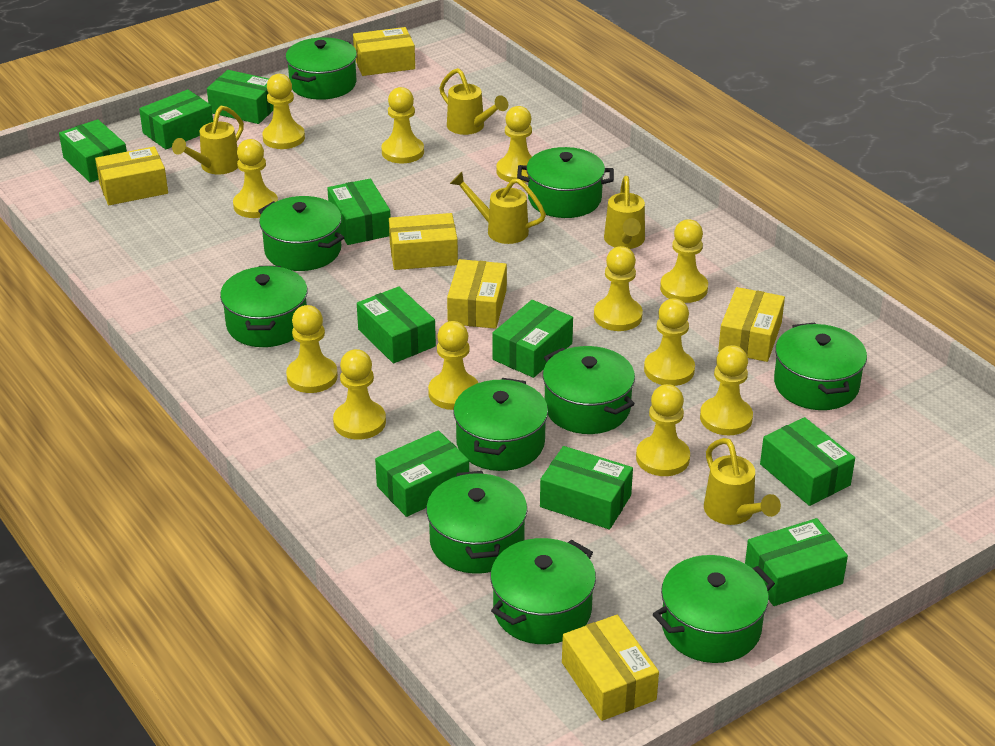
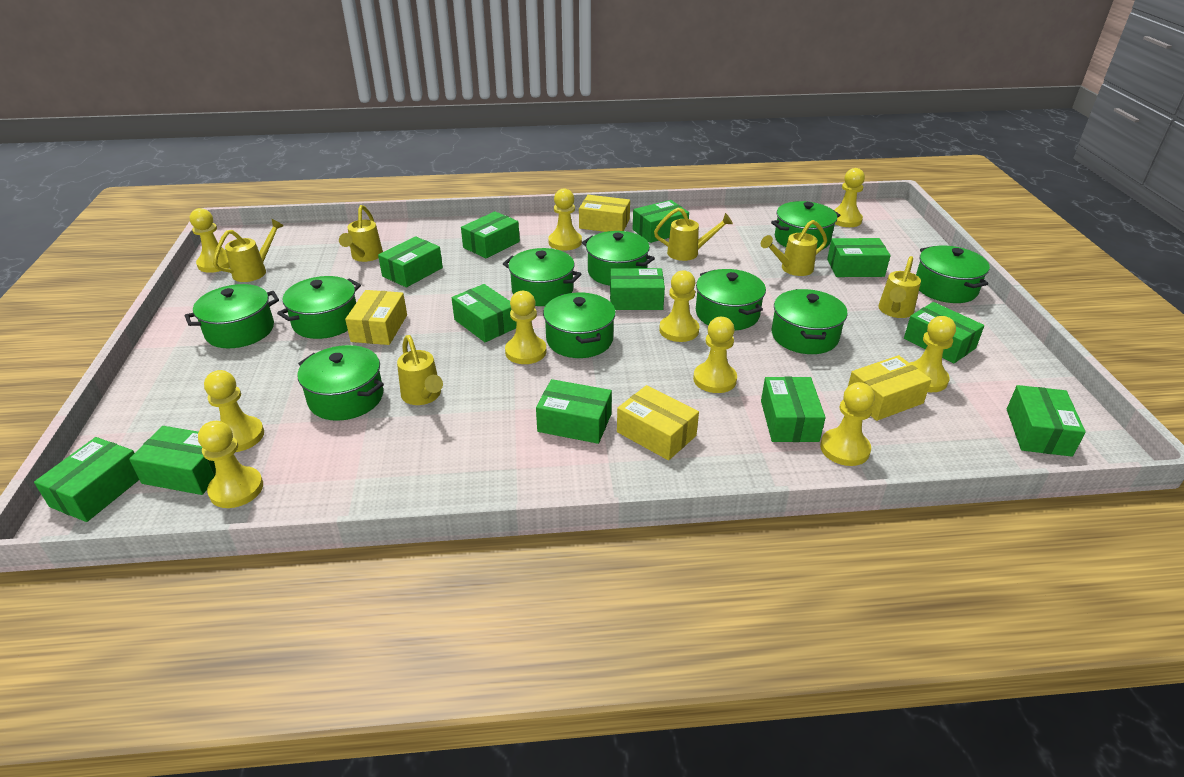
green box: [59,119,127,183] [139,90,213,149] [207,70,274,124] [327,179,390,245] [357,286,436,363] [375,430,469,517] [492,300,573,378] [540,446,633,529] [745,518,848,606] [760,417,855,506] = 10 -> [34,437,139,522] [129,426,216,495] [378,236,443,288] [452,284,517,342] [461,211,520,258] [536,379,612,444] [610,268,665,310] [633,200,689,243] [761,376,826,442] [827,238,891,277] [904,302,984,364] [1007,385,1086,457] = 12
yellow box: [95,146,168,205] [353,27,415,76] [389,213,458,270] [447,259,507,329] [562,615,659,721] [718,287,785,362] = 6 -> [345,290,407,345] [579,195,630,232] [617,385,699,460] [848,355,932,421] = 4
yellow pawn: [233,139,278,218] [262,74,305,149] [286,305,338,393] [333,349,386,440] [381,87,424,164] [428,321,478,410] [497,106,532,183] [594,246,643,331] [636,384,690,476] [644,298,695,386] [660,219,708,303] [700,345,753,435] = 12 -> [190,208,230,273] [198,421,263,508] [204,370,264,452] [505,291,546,364] [548,188,582,251] [659,270,699,342] [693,317,737,393] [820,382,875,466] [834,168,865,227] [910,316,956,392] = 10
yellow watering can: [172,106,244,174] [439,68,508,135] [450,172,546,244] [604,176,645,249] [704,438,781,525] = 5 -> [213,219,284,282] [339,205,383,262] [397,335,443,405] [654,208,733,261] [761,220,827,276] [878,256,921,318] = 6

